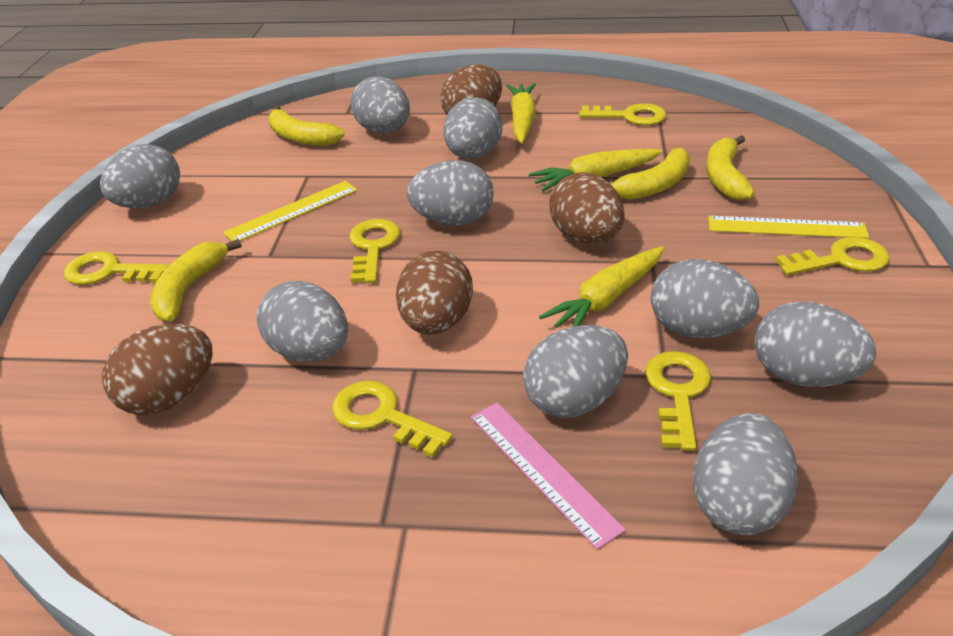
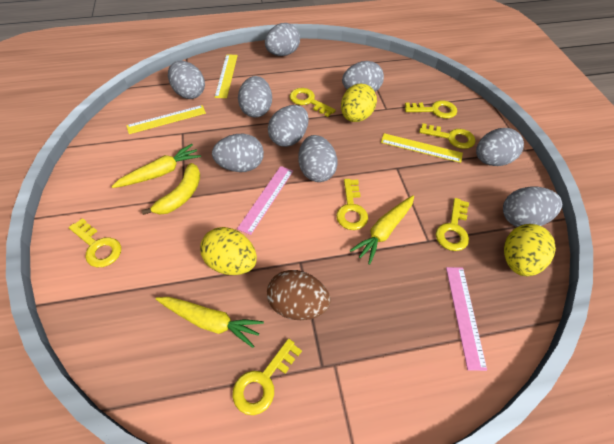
brown egg: [102,324,212,415] [396,251,473,335] [440,64,502,115] [549,172,624,244] = 4 -> [267,270,331,320] = 1
pink ruler: [471,403,626,550] = 1 -> [237,166,293,235] [446,267,487,371] = 2
yellow banana: [150,239,242,322] [268,106,345,146] [611,147,690,200] [706,135,755,201] = 4 -> [142,163,200,215] = 1
yellow egg: none = 0 -> [200,227,257,275] [341,83,377,122] [504,224,556,276] = 3
yellow key: [64,251,169,285] [332,381,453,458] [349,219,400,283] [579,103,667,125] [645,351,711,451] [775,237,890,275] = 6 -> [69,218,121,267] [232,338,302,415] [290,88,336,117] [336,179,368,230] [405,100,457,118] [419,123,476,149] [436,198,469,251] = 7
yellow ruler: [223,181,358,241] [708,216,869,238] = 2 -> [126,105,206,134] [215,54,238,98] [381,133,463,163] = 3

